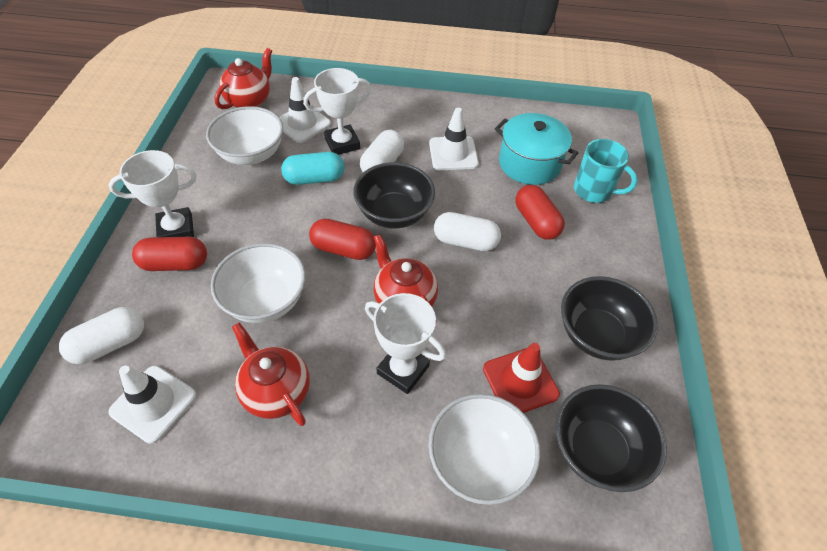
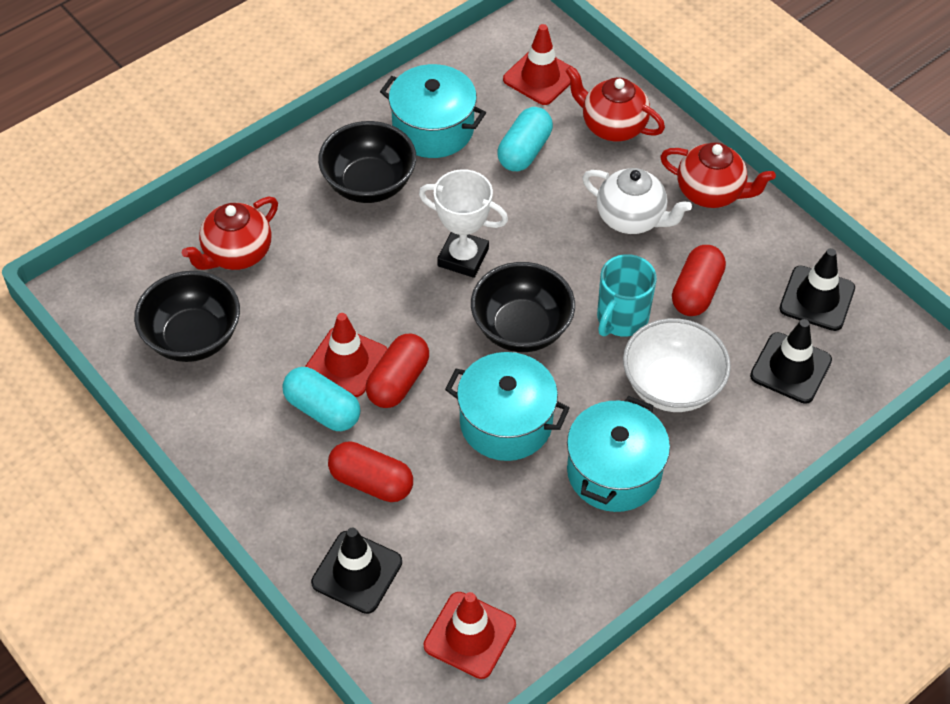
black traffic cone: none = 0 -> [311,528,402,614] [750,319,832,404] [779,248,855,331] = 3
red traffic cone: [483,343,560,413] = 1 -> [305,313,388,397] [424,592,516,679] [503,24,577,105] = 3
turquoise capsule: [281,152,344,185] = 1 -> [283,367,360,431] [497,107,553,171] = 2
turquoise pot: [495,113,578,185] = 1 -> [380,64,486,158] [445,352,570,461] [567,396,670,512] = 3
white bowl: [206,106,283,165] [211,243,306,323] [429,394,540,505] = 3 -> [623,318,731,412] = 1
white capsule: [59,307,144,364] [360,130,404,172] [434,212,501,251] = 3 -> none = 0
white teapot: none = 0 -> [582,168,692,234] = 1
white traffic cone: [108,366,196,444] [279,77,331,143] [429,108,479,170] = 3 -> none = 0
white trophy: [109,150,197,237] [303,68,371,155] [365,293,446,394] = 3 -> [419,169,508,278] = 1

